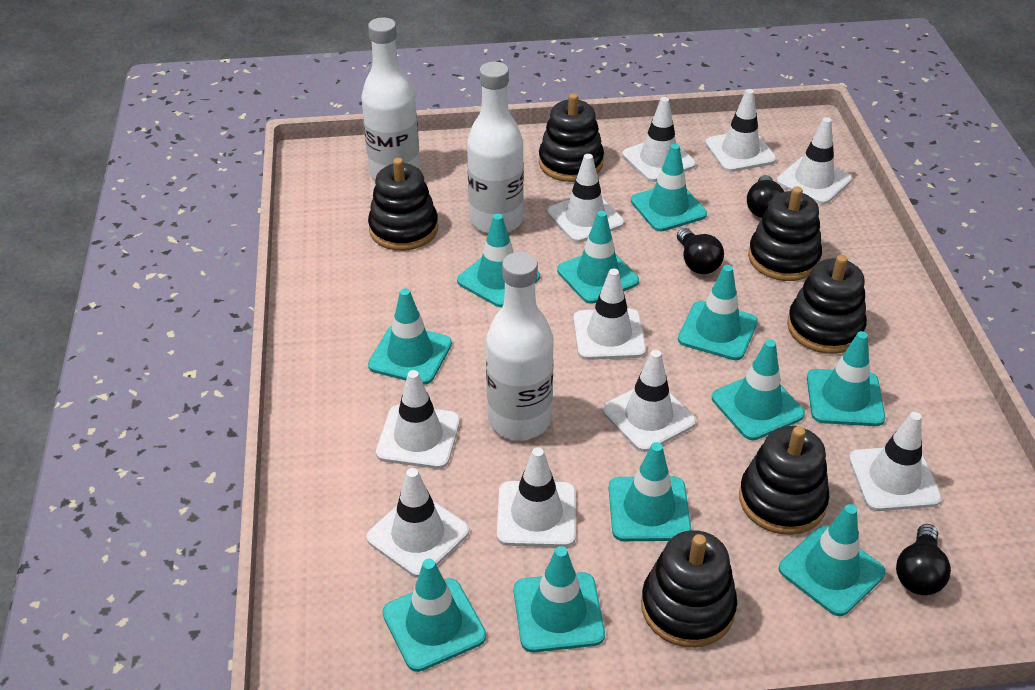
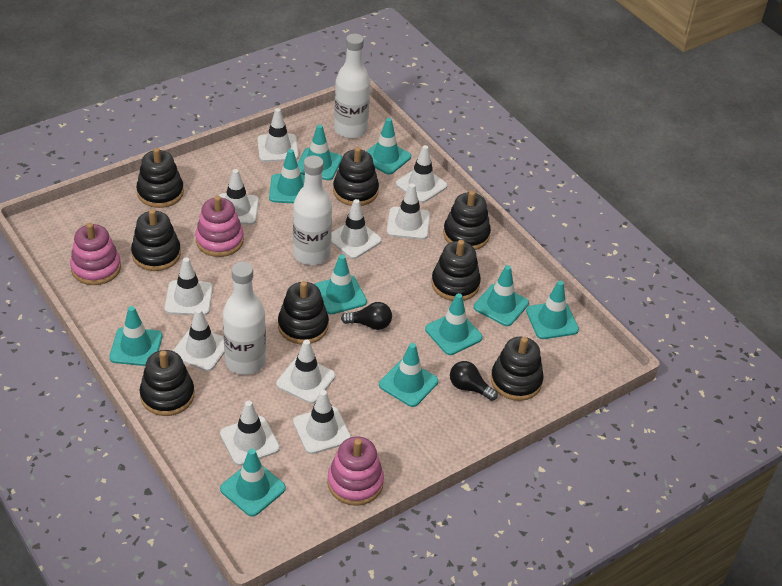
black light bulb: [677,228,724,274] [747,175,784,218] [896,524,951,595] = 3 -> [341,302,392,330] [450,361,498,401] = 2
black stacking toy: [368,158,438,251] [539,93,604,182] [641,530,737,648] [739,426,829,535] [748,186,822,281] [787,255,867,354] = 6 -> [131,209,181,271] [136,148,184,208] [140,350,194,416] [278,281,329,344] [333,147,379,206] [431,240,481,301] [443,191,491,250] [491,337,544,401] = 8
pink stacking toy: none = 0 -> [70,223,121,285] [195,196,244,257] [327,437,384,506] = 3
turquoise traffic cone: [368,288,452,385] [382,558,486,672] [457,214,540,307] [514,546,605,652] [557,211,639,304] [609,442,691,541] [631,144,707,231] [678,265,758,360] [712,339,805,440] [779,504,885,616] [807,331,885,426] = 11 -> [109,306,162,366] [220,449,286,517] [269,149,305,203] [298,124,342,180] [315,254,367,314] [366,118,411,175] [379,343,438,407] [425,293,483,355] [474,265,529,326] [526,281,579,339] = 10

